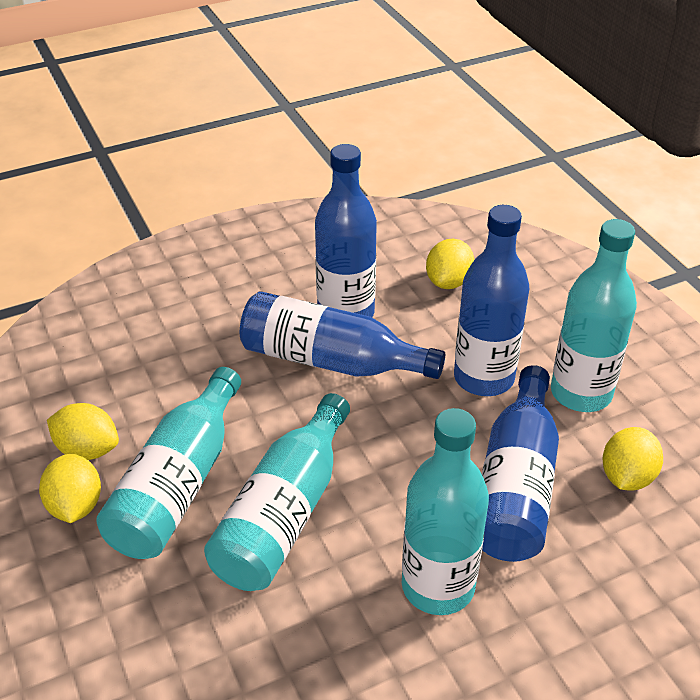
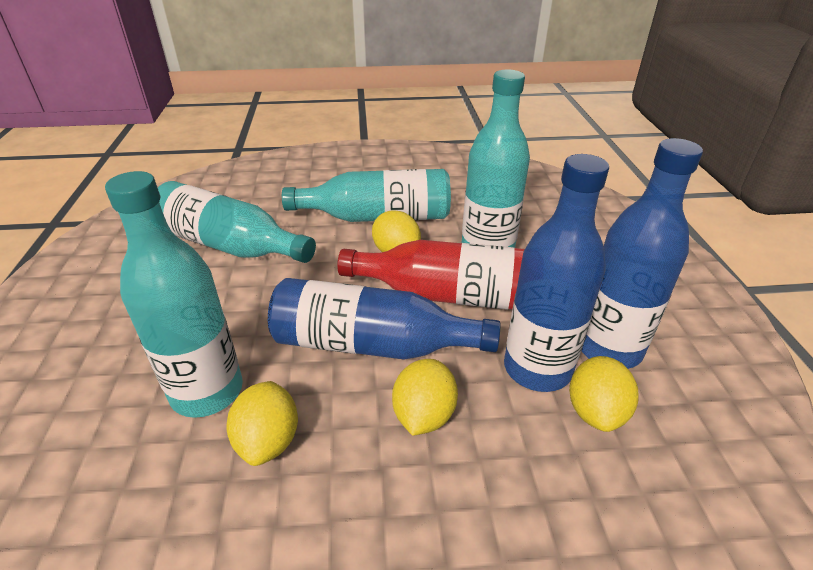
blue bottle: [240,291,445,379] [315,144,377,317] [454,205,529,396] [482,365,559,562] = 4 -> [268,278,501,360] [504,154,609,392] [581,138,703,369] = 3
red bottle: none = 0 -> [337,240,525,310] = 1

